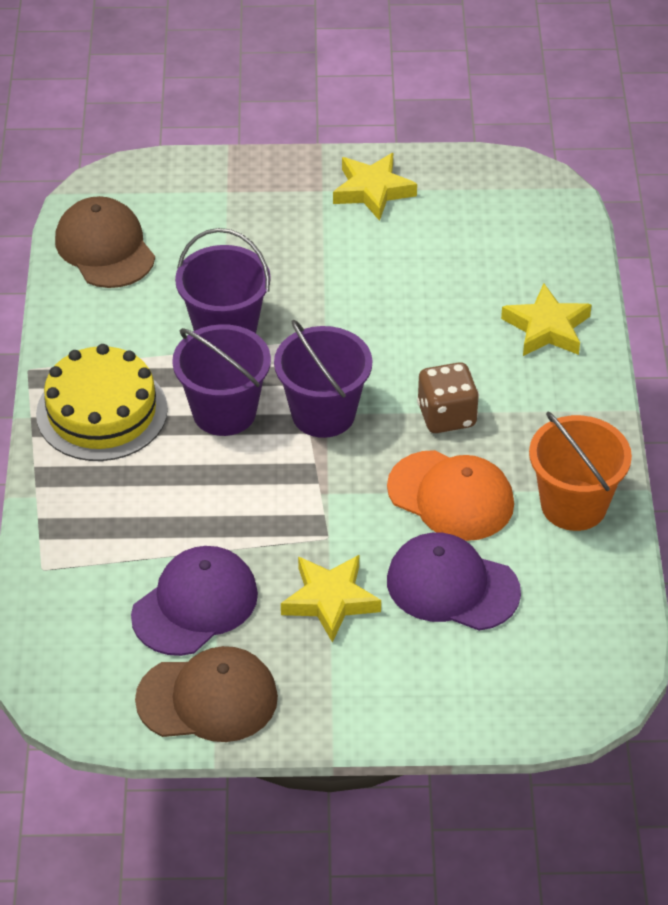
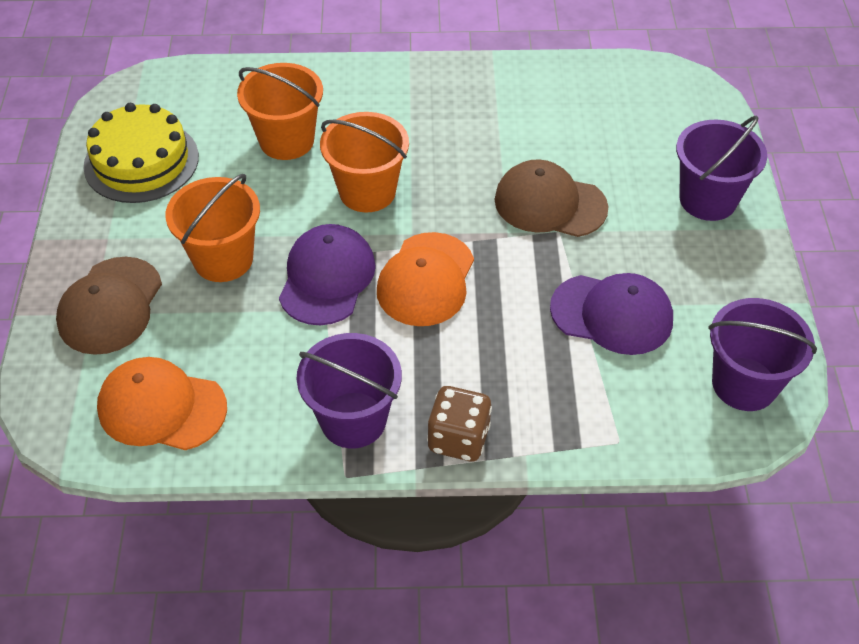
orange bucket: [529,412,632,531] = 1 -> [165,174,260,282] [237,63,323,160] [320,112,409,212] = 3
orange cap: [387,450,514,541] = 1 -> [97,357,227,450] [377,232,474,326] = 2
yellow star: [281,555,381,643] [333,153,417,221] [501,283,592,356] = 3 -> none = 0

